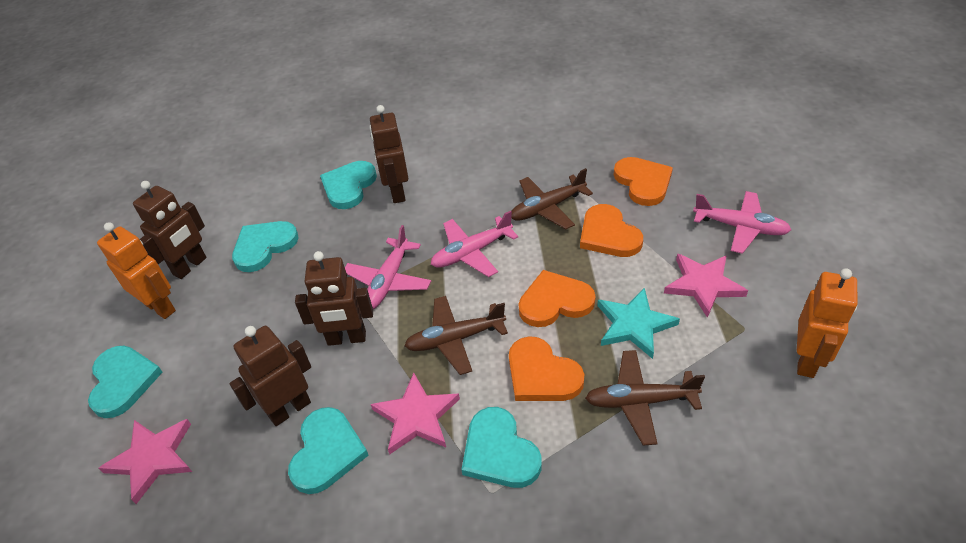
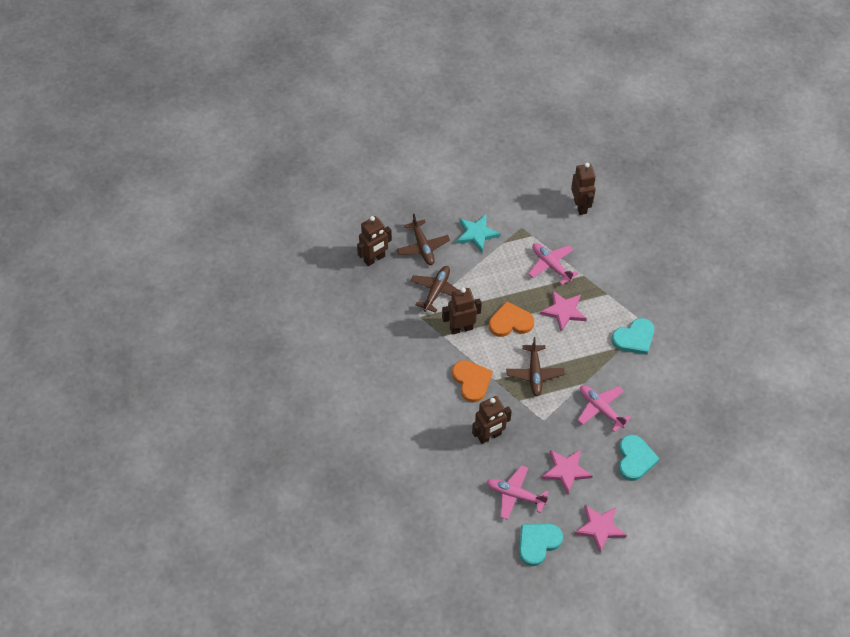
orange heart: [509,336,584,401] [519,270,596,327] [580,204,643,257] [614,157,673,206] = 4 -> [452,360,493,403] [489,301,534,337] = 2
orange robot: [97,222,176,319] [797,268,857,378] = 2 -> none = 0
turquoise heart: [88,346,162,418] [232,221,299,272] [288,407,369,494] [320,161,377,209] [461,407,542,488] = 5 -> [519,524,563,566] [612,318,654,355] [619,435,660,481] = 3

